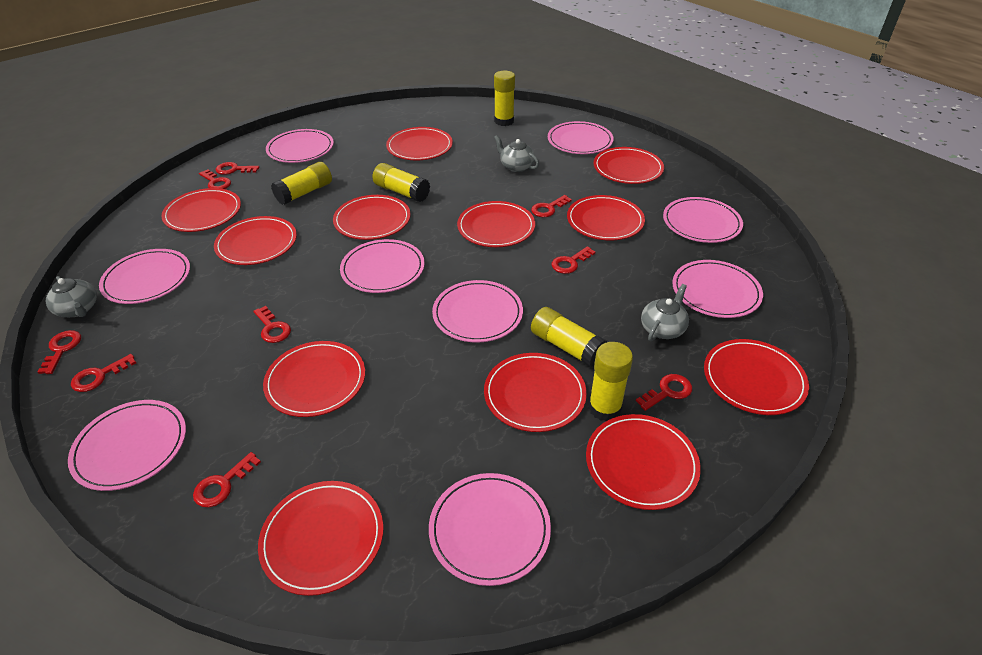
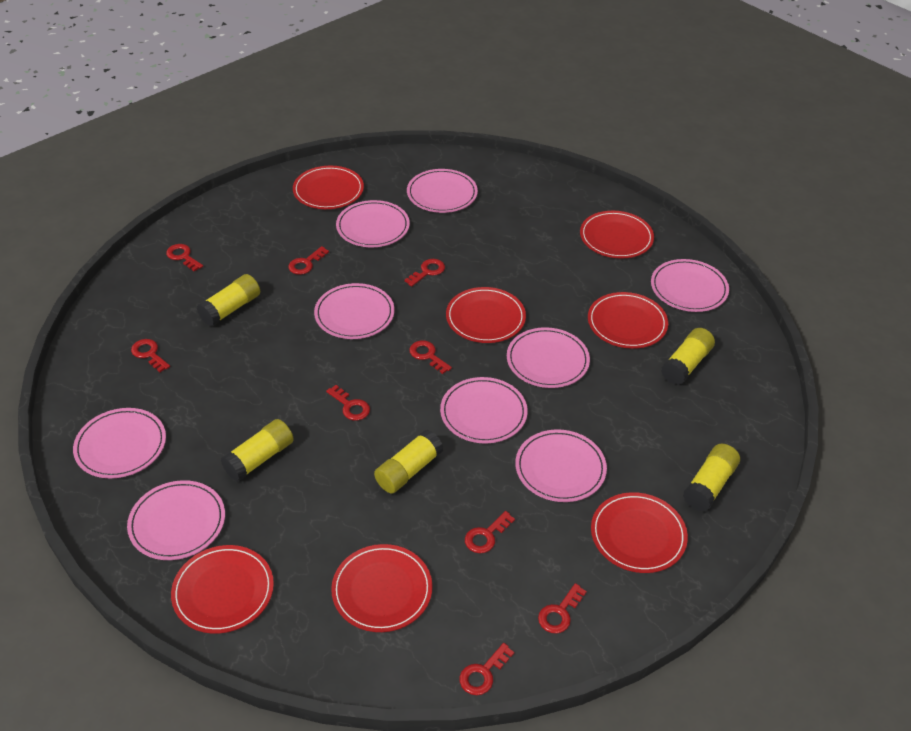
grey teapot: [46,276,97,317] [494,135,539,172] [641,284,689,341] = 3 -> none = 0
red plate: [161,188,241,232] [214,216,297,265] [258,481,384,596] [263,341,365,417] [333,195,411,240] [386,127,453,160] [457,201,535,247] [484,353,587,432] [567,195,645,240] [586,414,701,510] [594,147,664,184] [704,339,809,415] = 12 -> [171,545,274,634] [293,166,364,209] [331,544,433,632] [446,287,526,343] [580,211,654,259] [588,292,668,349] [591,492,688,573] = 7

